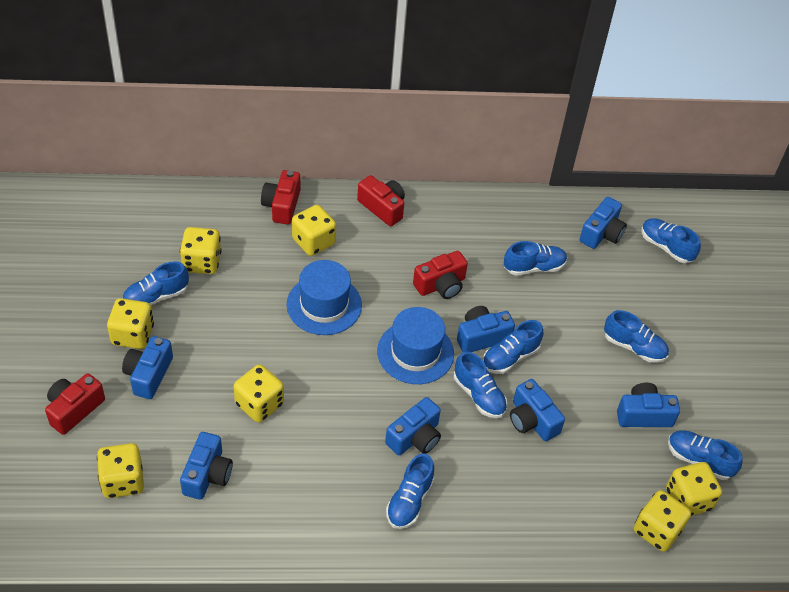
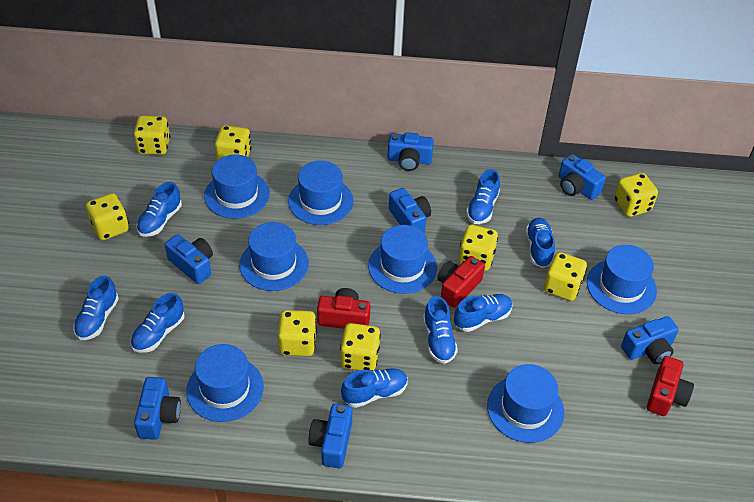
blue hat: [287,260,362,335] [377,307,454,384] = 2 -> [186,344,264,422] [204,154,270,219] [239,222,309,291] [288,161,353,225] [368,225,437,294] [487,364,565,443] [587,245,657,314] = 7
red camera: [45,373,105,435] [261,170,300,225] [357,175,405,226] [413,251,468,299] = 4 -> [317,288,370,329] [437,256,485,308] [647,356,694,416] = 3
yellow dice: [97,443,144,498] [107,298,154,349] [180,227,222,274] [233,365,284,423] [292,205,336,256] [634,490,691,552] [666,462,722,516] = 7 -> [86,193,129,240] [133,115,170,155] [215,125,251,161] [278,310,317,356] [340,323,381,370] [459,225,498,271] [544,252,587,301] [614,173,658,217] = 8

